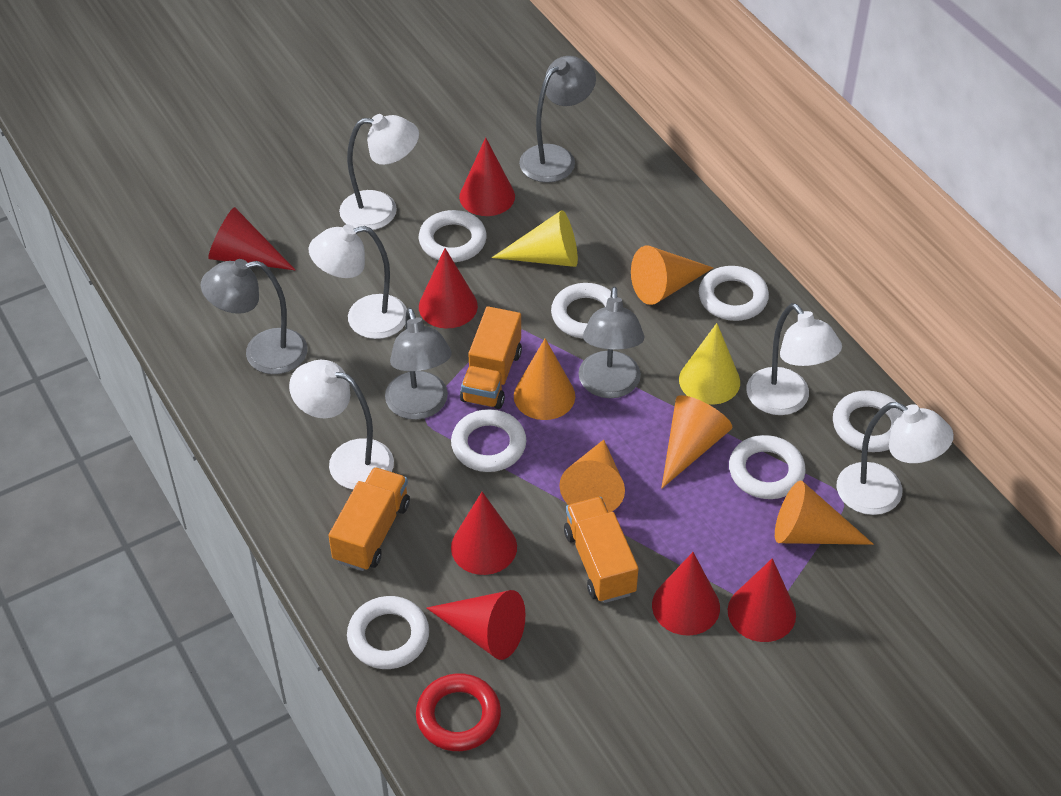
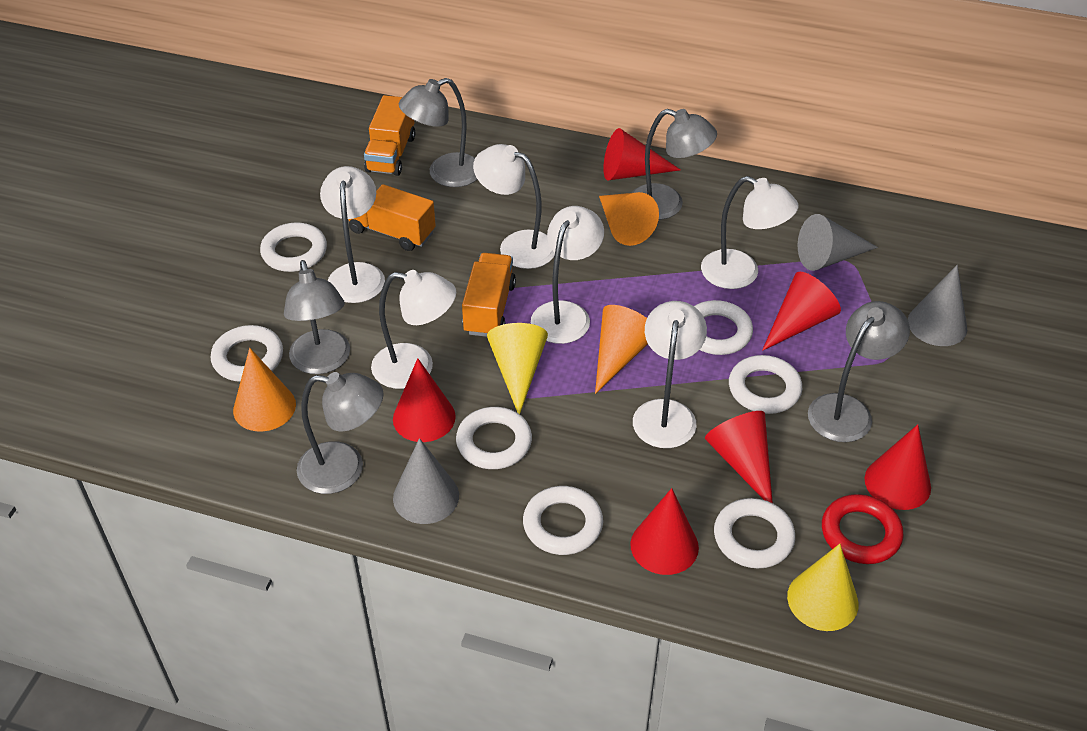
grey cone: none = 0 -> [393,438,459,524] [798,214,878,271] [908,265,967,346] = 3
grey lamp: [201,259,308,374] [385,308,452,420] [519,56,596,183] [578,286,645,398] = 4 -> [284,260,350,374] [297,372,383,494] [399,78,477,187] [632,109,717,220] [808,301,910,442] = 5
orange cone: [514,339,575,420] [559,440,625,513] [631,246,713,305] [661,395,733,489] [775,480,874,545] = 5 -> [233,348,296,431] [595,305,648,394] [599,192,659,246] = 3
red cone: [208,207,295,270] [419,248,478,328] [427,590,525,660] [451,492,517,575] [459,137,515,216] [652,552,720,635] [728,558,796,642] = 7 -> [393,358,456,442] [603,128,680,180] [630,488,699,575] [705,411,773,503] [762,272,841,351] [865,424,931,510] = 6
white lamp: [289,360,394,489] [309,224,407,339] [339,114,419,230] [746,303,842,415] [837,402,954,515] = 5 -> [320,166,385,303] [371,270,456,389] [473,144,555,269] [531,206,604,344] [633,301,707,448] [701,176,799,289] = 6

